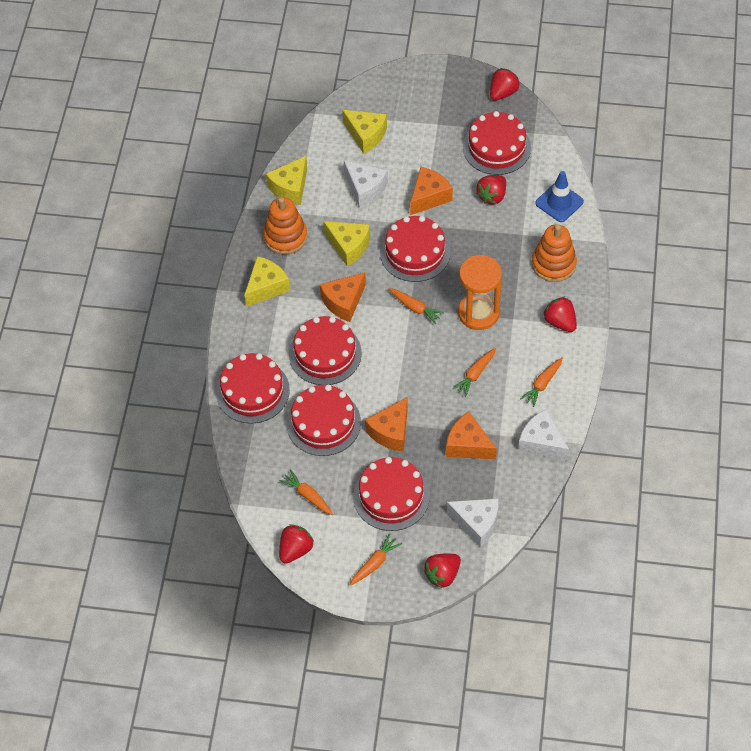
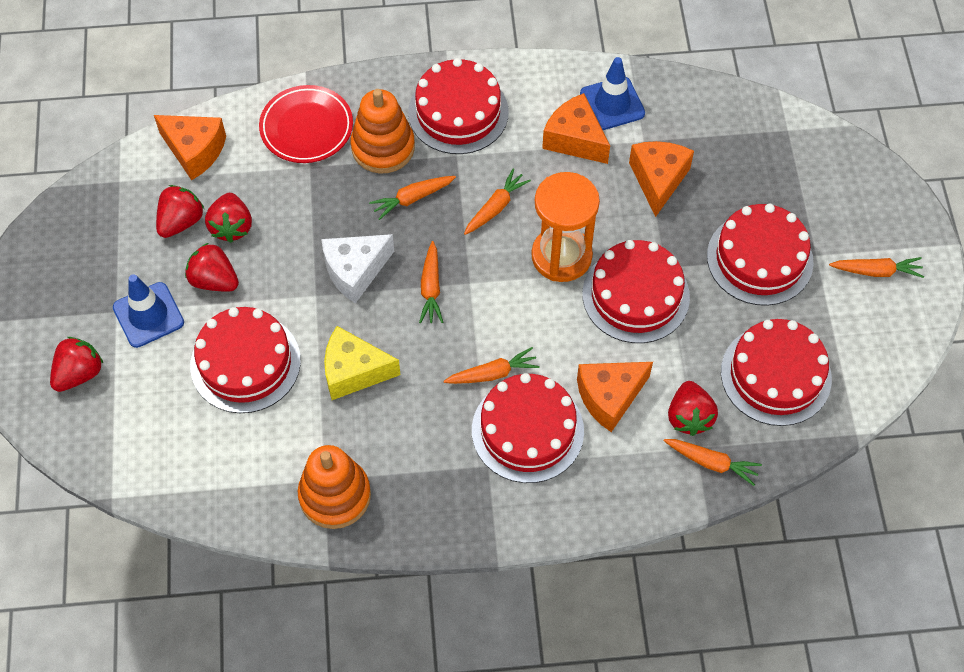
blue traffic cone: [535,171,584,222] = 1 -> [113,274,184,348] [580,57,645,130] = 2
orange carrot: [279,469,333,515] [350,533,402,586] [389,288,444,324] [452,348,496,397] [520,357,563,407] = 5 -> [369,176,456,220] [419,241,443,323] [444,347,540,384] [464,169,531,235] [664,439,762,486] [829,257,924,278] = 6
red plate: none = 0 -> [259,85,353,163] = 1
white cheese: [344,160,388,208] [447,499,498,548] [518,409,569,460] = 3 -> [321,234,394,304] = 1
yellow cheese: [244,256,290,307] [266,156,307,205] [323,221,370,266] [342,110,387,154] = 4 -> [324,326,401,400] = 1

